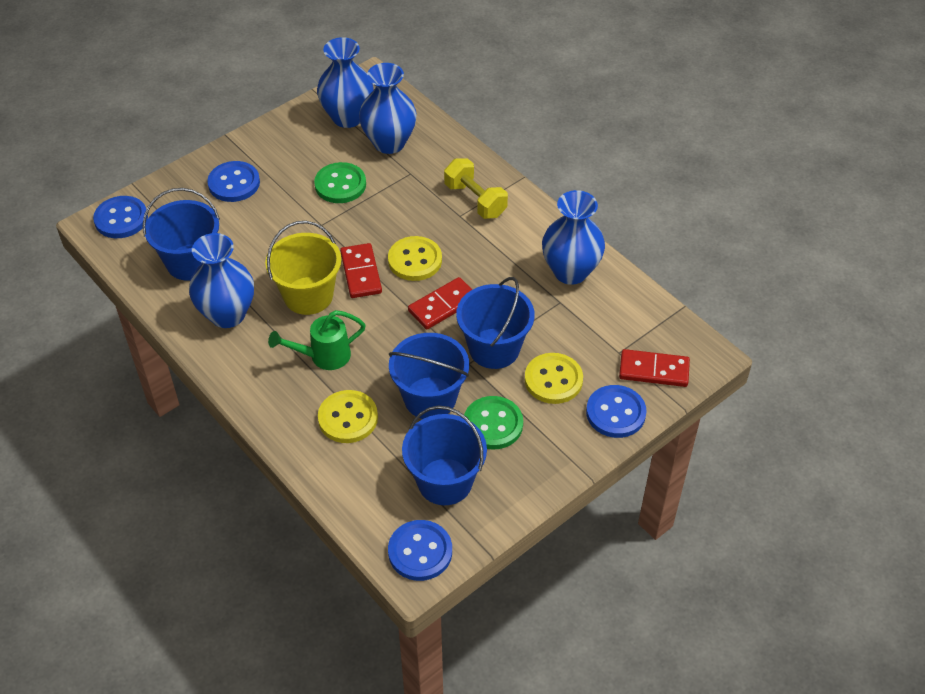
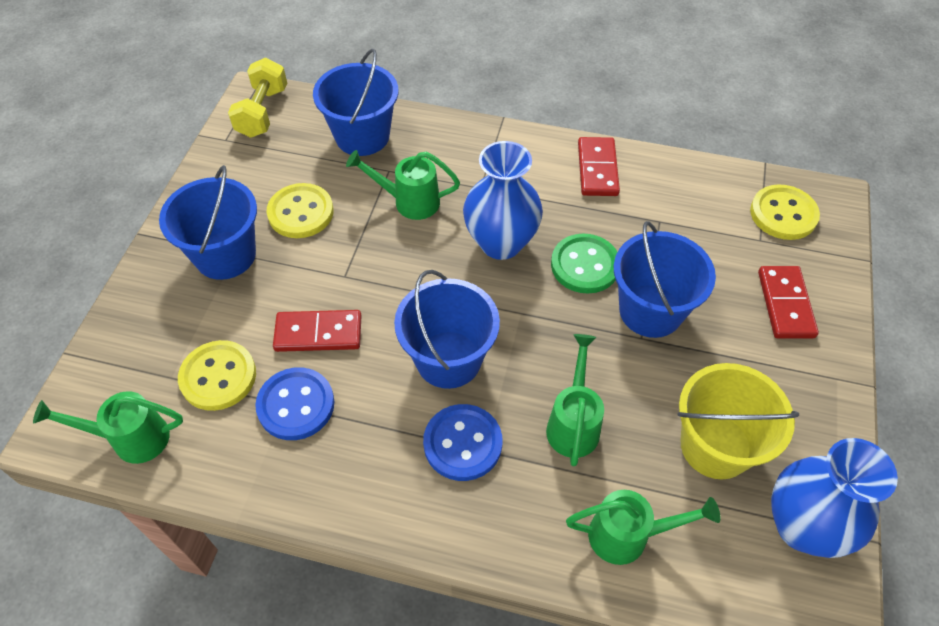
blue button: [93,196,148,238] [207,161,260,202] [388,520,452,581] [586,385,647,438] = 4 -> [255,367,335,440] [423,404,502,481] = 2
blue vase: [189,233,254,328] [317,37,374,128] [359,63,417,154] [542,190,605,285] = 4 -> [463,141,543,260] [771,438,898,558] = 2
green button: [314,162,366,203] [464,396,523,450] = 2 -> [551,234,617,294] = 1
green watering can: [268,310,366,370] = 1 -> [33,391,183,464] [346,150,460,220] [546,334,604,467] [566,490,720,565] = 4

